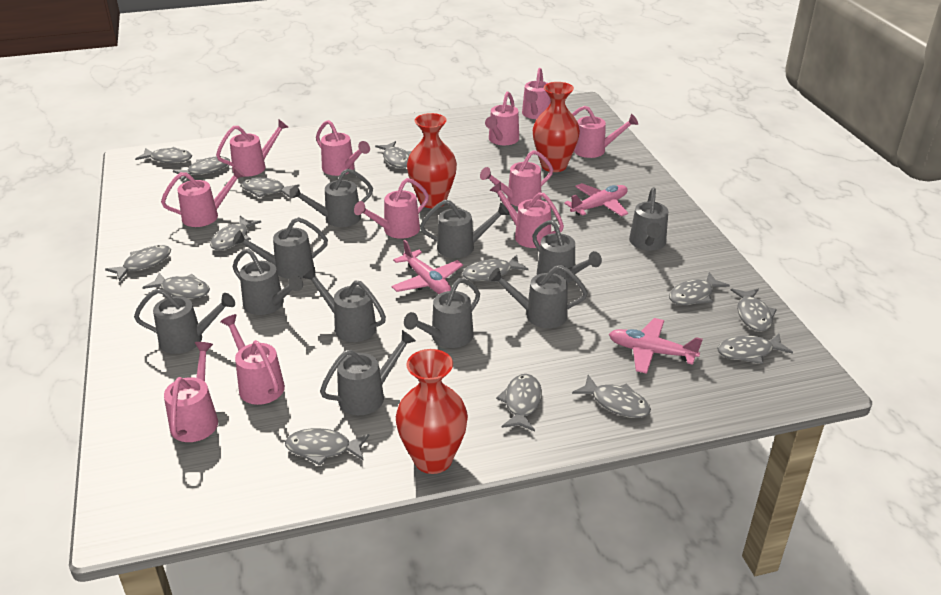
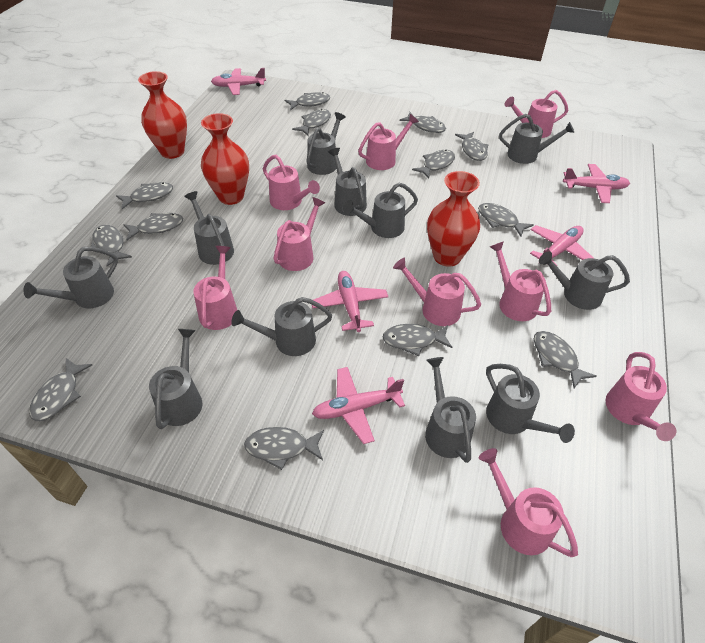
grey fish: [105,245,171,281] [135,147,192,163] [142,273,210,299] [173,156,230,181] [210,216,261,251] [241,177,300,198] [285,428,369,466] [375,141,412,168] [462,255,529,282] [496,374,542,431] [572,375,651,418] [669,272,730,305] [717,334,793,364] [731,288,777,331] = 14 -> [29,358,92,421] [91,225,132,266] [116,182,173,209] [123,213,183,240] [244,427,324,470] [285,92,330,110] [292,109,331,135] [382,324,452,356] [399,112,446,133] [412,150,455,179] [455,132,488,161] [478,203,534,237] [534,331,597,388] = 13
pink plane: [391,240,463,294] [564,183,628,217] [609,318,703,374] = 3 -> [211,68,266,95] [312,271,388,332] [312,367,405,444] [530,225,595,266] [563,164,630,203] = 5
pink watering can: [161,167,245,227] [164,342,218,442] [216,119,288,177] [220,314,285,405] [316,120,370,176] [354,178,429,239] [480,150,553,207] [485,92,519,145] [489,182,564,248] [522,68,551,119] [572,106,638,158] = 11 -> [193,246,237,330] [263,155,320,210] [273,197,325,271] [358,114,419,170] [393,258,481,326] [479,448,578,557] [490,241,551,321] [505,90,568,138] [605,352,676,441] = 9

